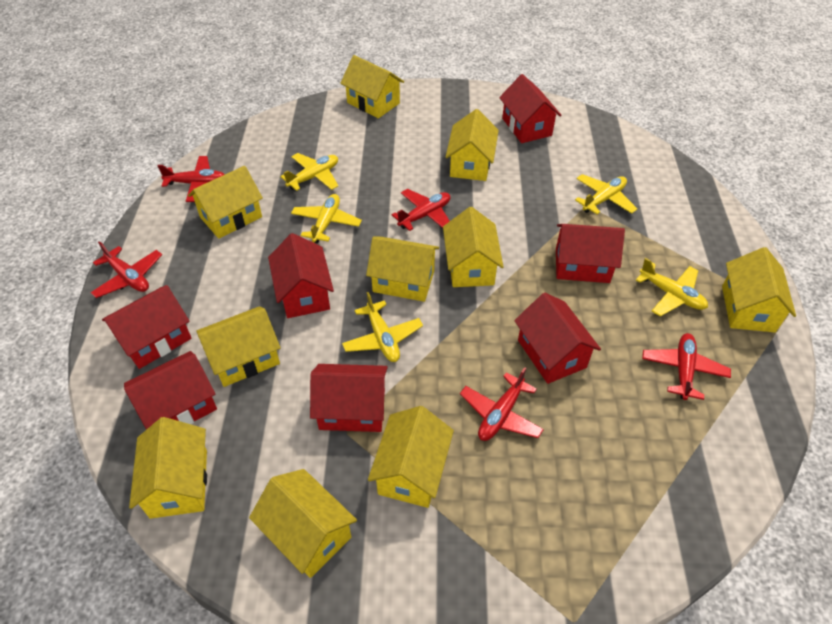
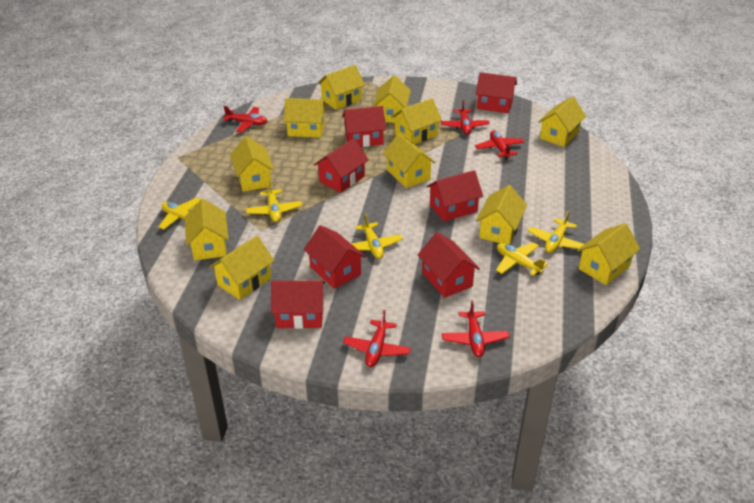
yellow house: [129,417,207,519] [188,166,263,239] [196,306,281,387] [249,469,357,578] [340,55,404,118] [366,236,439,302] [368,406,454,508] [443,207,503,287] [445,109,499,181] [722,247,796,332] = 10 -> [185,199,229,261] [209,236,274,300] [230,136,274,192] [284,98,326,138] [318,65,365,110] [373,75,411,123] [383,134,436,188] [391,98,442,144] [476,185,527,245] [538,96,586,147] [577,223,640,285] = 11

